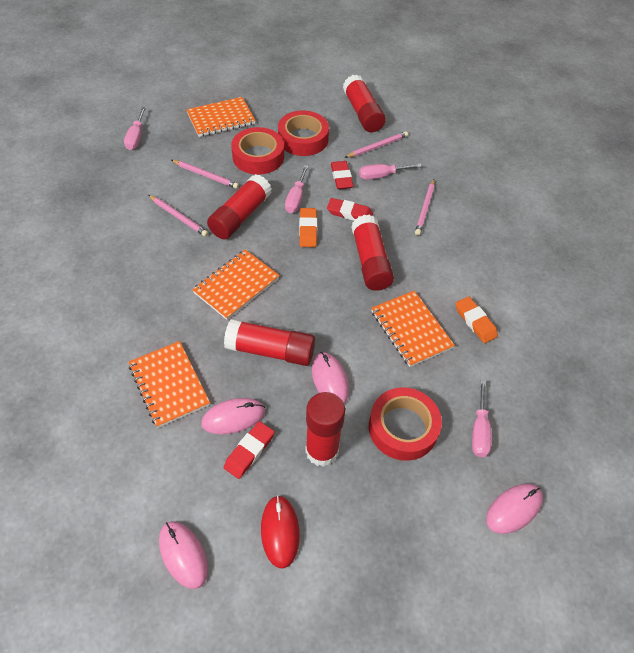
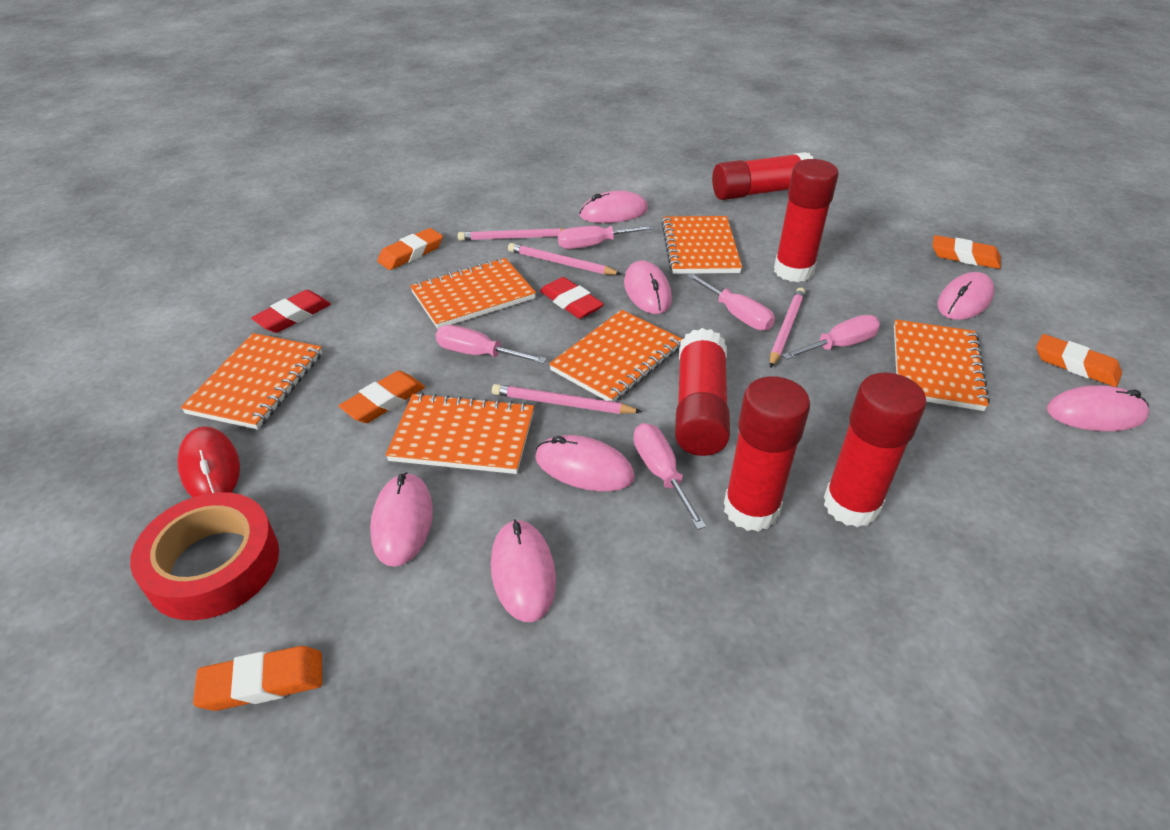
orange eraser: [299,208,317,247] [456,296,498,343] = 2 -> [193,646,322,711] [339,370,425,423] [377,228,443,270] [933,235,1001,269] [1036,334,1122,387] = 5
orange notebook: [129,341,210,428] [186,97,256,137] [192,250,280,320] [371,291,455,367] = 4 -> [180,333,322,430] [385,393,534,474] [410,258,536,329] [549,310,682,402] [661,216,742,274] [894,320,990,411] = 6
pink mouse: [159,521,208,589] [201,398,265,434] [312,352,349,404] [486,484,543,534] = 4 -> [370,472,433,567] [491,519,556,622] [535,435,635,491] [580,191,648,223] [624,260,672,314] [937,272,994,320] [1047,385,1150,431] = 7
pink screwdriver: [124,107,146,150] [285,165,309,213] [359,164,422,180] [472,380,491,457] = 4 -> [436,325,547,364] [558,225,654,249] [634,423,706,530] [687,273,775,331] [782,315,880,360] = 5
red eraser: [224,421,274,479] [327,198,373,221] [331,161,354,189] = 3 -> [251,290,331,333] [540,277,604,319] = 2
red tape: [231,127,284,175] [278,111,329,156] [369,387,442,461] = 3 -> [130,492,279,620] = 1

